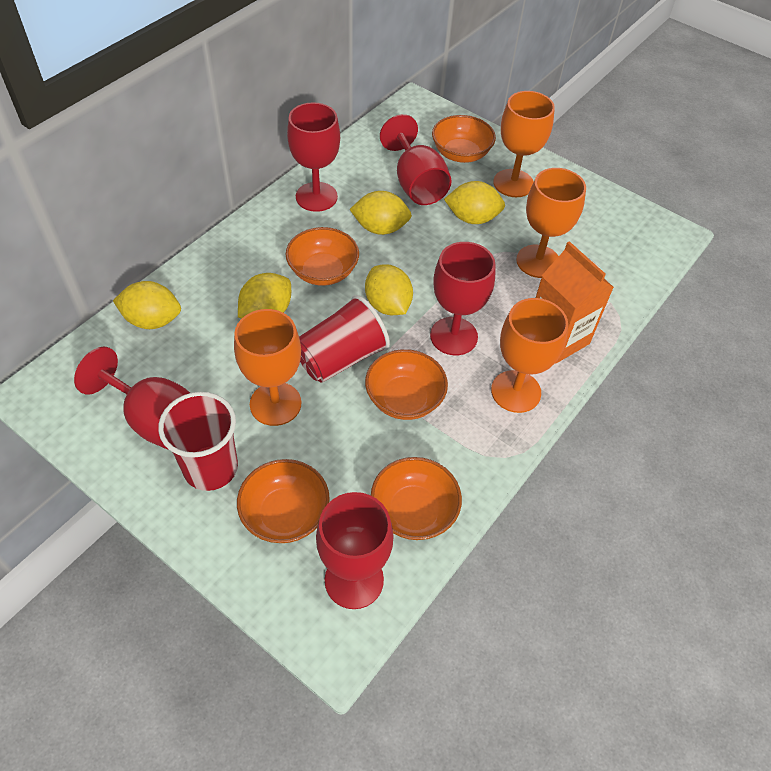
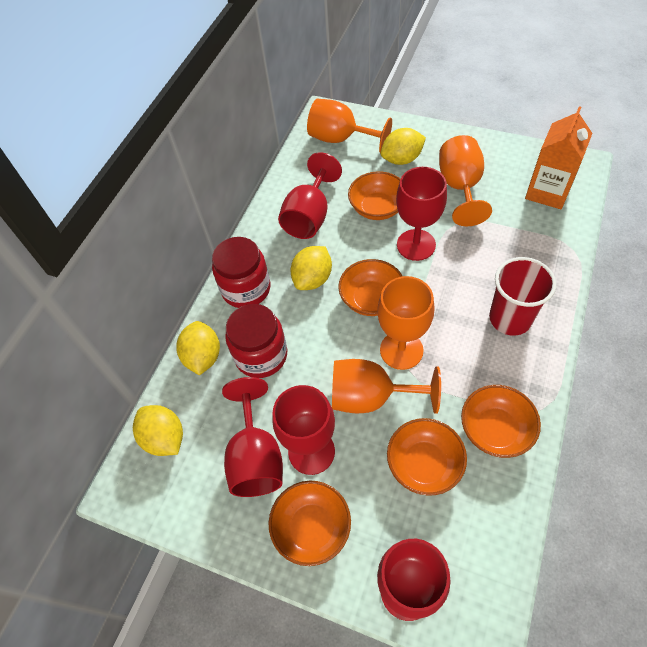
red cup: [158,392,238,491] [299,295,390,383] = 2 -> [489,257,557,336] = 1
red jar: none = 0 -> [212,237,270,308] [225,304,287,378] = 2
yellow lemon: [113,281,181,329] [238,273,291,319] [349,191,412,235] [365,264,413,315] [444,181,505,224] = 5 -> [133,405,183,456] [176,321,220,375] [290,246,332,290] [380,128,426,165] = 4

